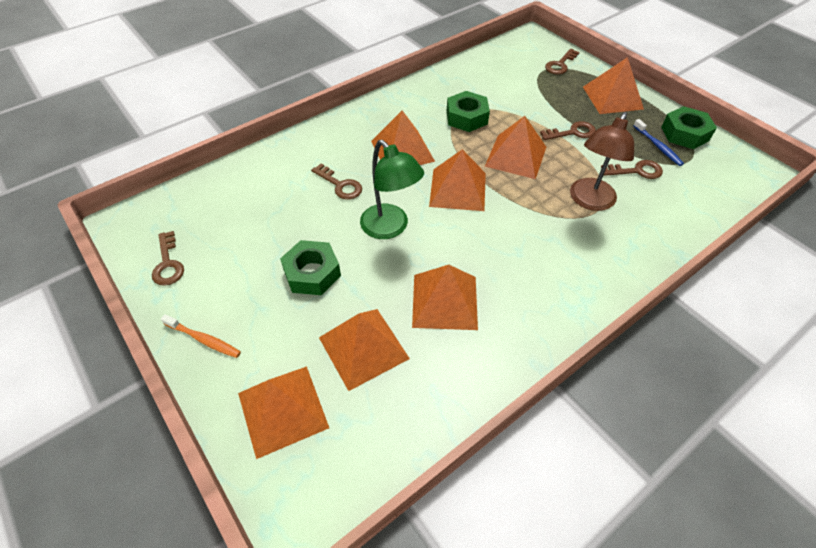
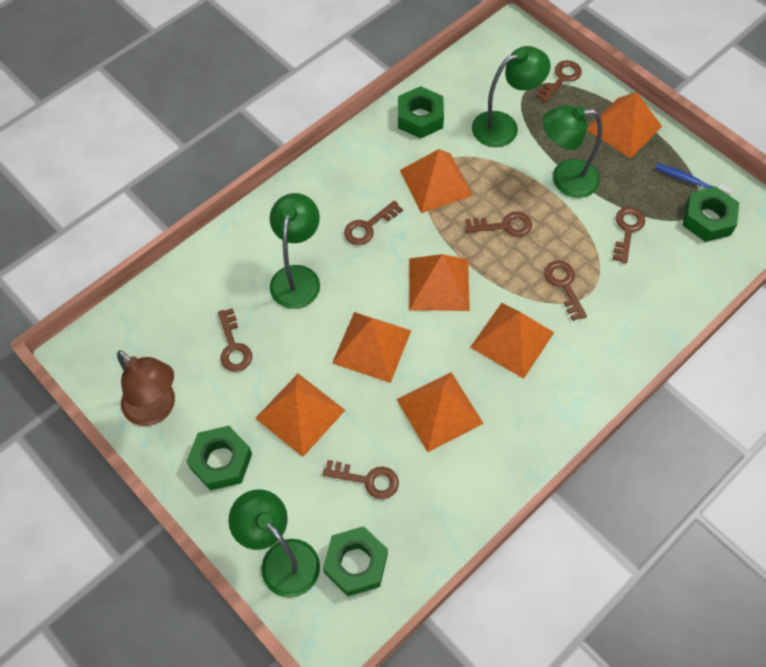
brown key: [152,231,184,286] [311,163,362,200] [540,121,596,140] [545,49,580,75] [601,160,663,179] = 5 -> [218,308,252,372] [322,460,399,499] [344,200,403,245] [465,211,532,237] [536,60,582,103] [544,261,587,321] [612,207,645,264] = 7
green lamp: [360,140,424,239] = 1 -> [228,489,320,598] [270,193,320,309] [472,46,551,147] [543,105,602,198] = 4
green nut: [280,240,341,295] [447,91,490,132] [661,106,717,149] = 3 -> [186,426,252,491] [323,526,388,596] [398,86,444,138] [683,187,739,242] = 4
orange toothbrush: [161,314,241,358] = 1 -> none = 0

